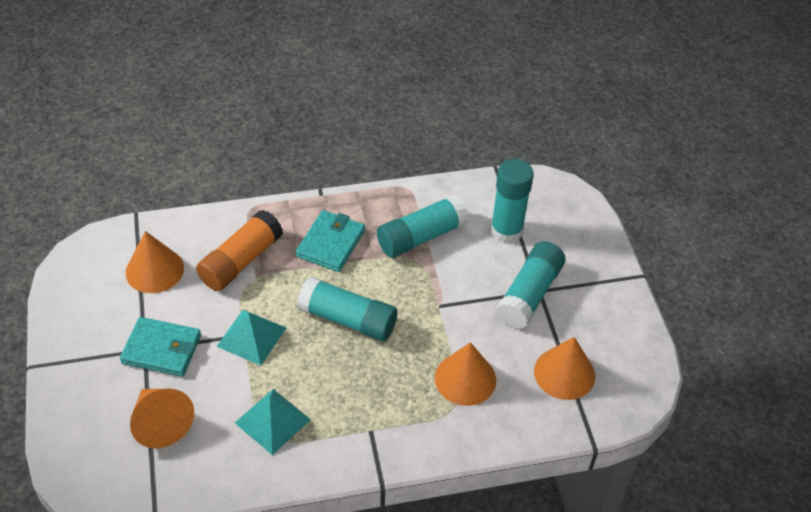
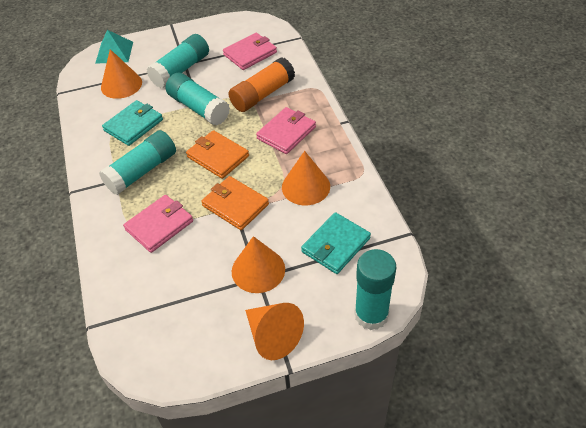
orange wallet: none = 0 -> [186,130,249,179] [201,176,269,230] = 2
pink wallet: none = 0 -> [123,195,193,253] [223,33,277,70] [256,107,316,154] = 3
turquoise pyramid: [216,310,286,366] [235,389,311,455] = 2 -> [95,30,133,64] = 1

